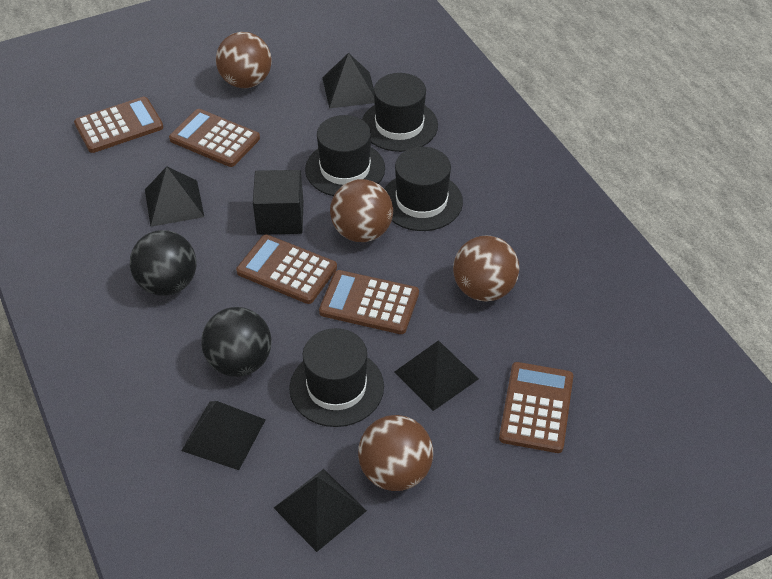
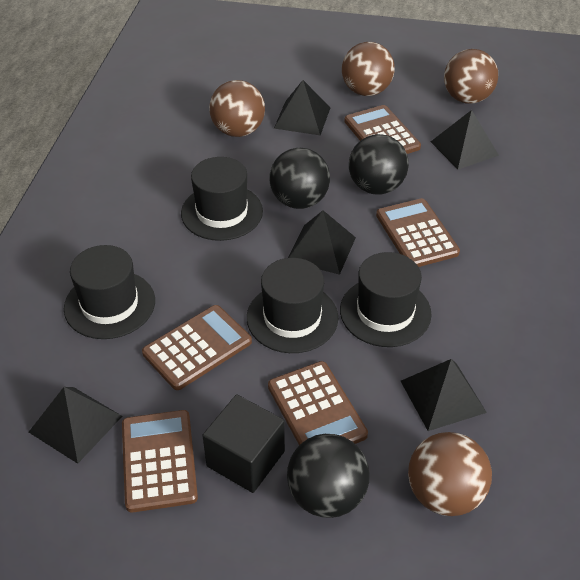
black ball: [130,230,197,296] [201,307,272,377] = 2 -> [269,148,330,209] [287,434,370,518] [349,134,409,195] = 3

